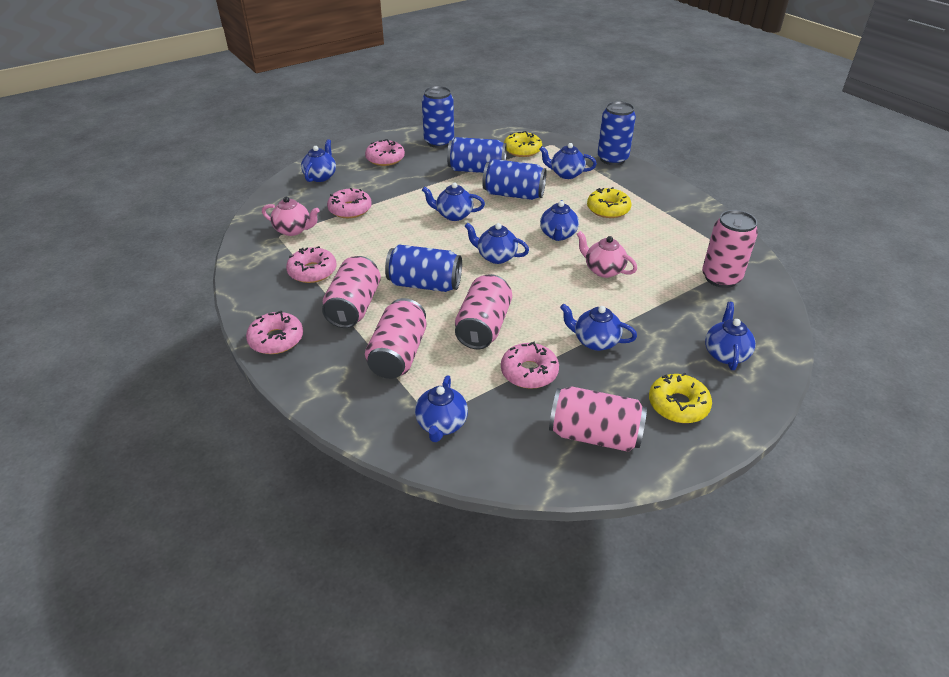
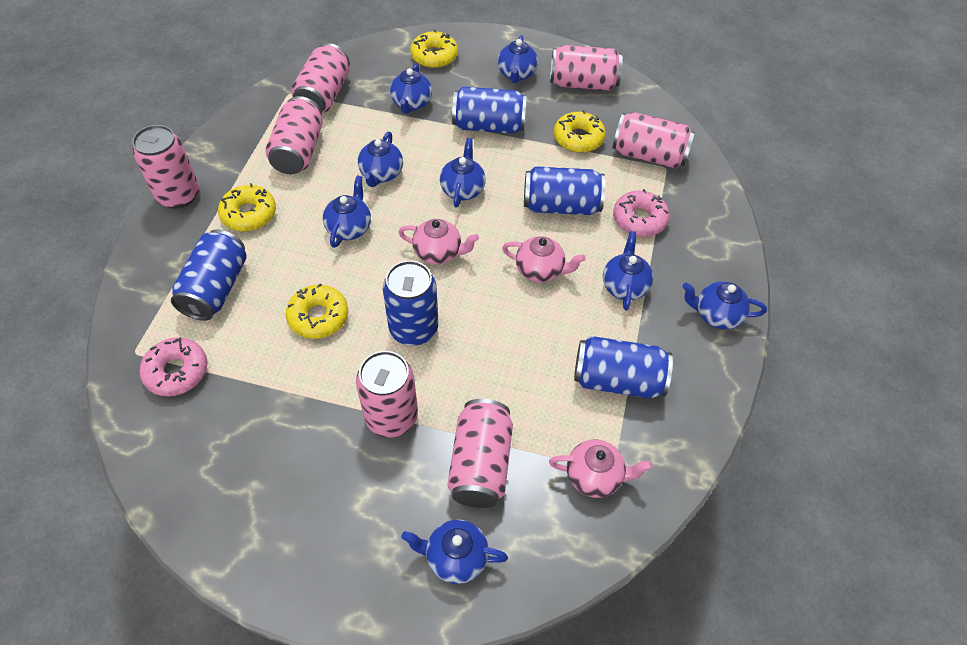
pink can: [322,256,381,328] [365,298,427,379] [455,274,512,349] [549,387,647,452] [702,210,758,288] = 5 -> [132,125,199,209] [265,96,323,174] [291,43,349,113] [356,351,418,437] [447,399,513,508] [550,45,623,91] [612,112,695,168] = 7
pink donut: [246,311,303,354] [286,246,337,283] [327,188,372,218] [365,139,405,166] [501,341,559,389] = 5 -> [139,337,207,396] [613,189,670,237] = 2
pink teapot: [262,197,319,236] [577,231,637,278] = 2 -> [398,219,479,264] [502,236,586,282] [549,440,652,498] = 3
yellow donut: [504,131,542,157] [587,187,631,218] [649,372,712,423] = 3 -> [218,183,276,231] [286,283,348,339] [410,30,458,68] [554,110,606,153] = 4

